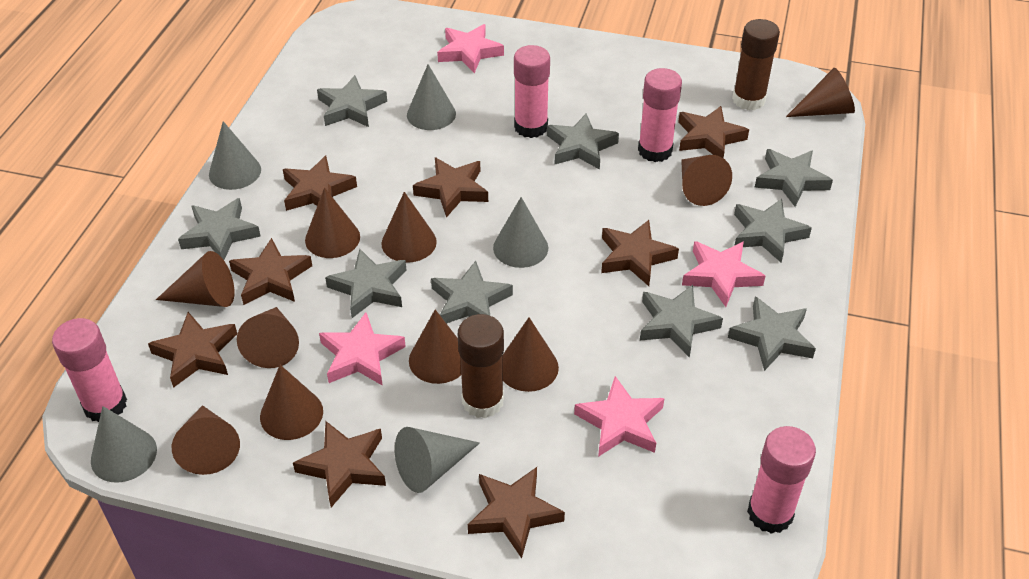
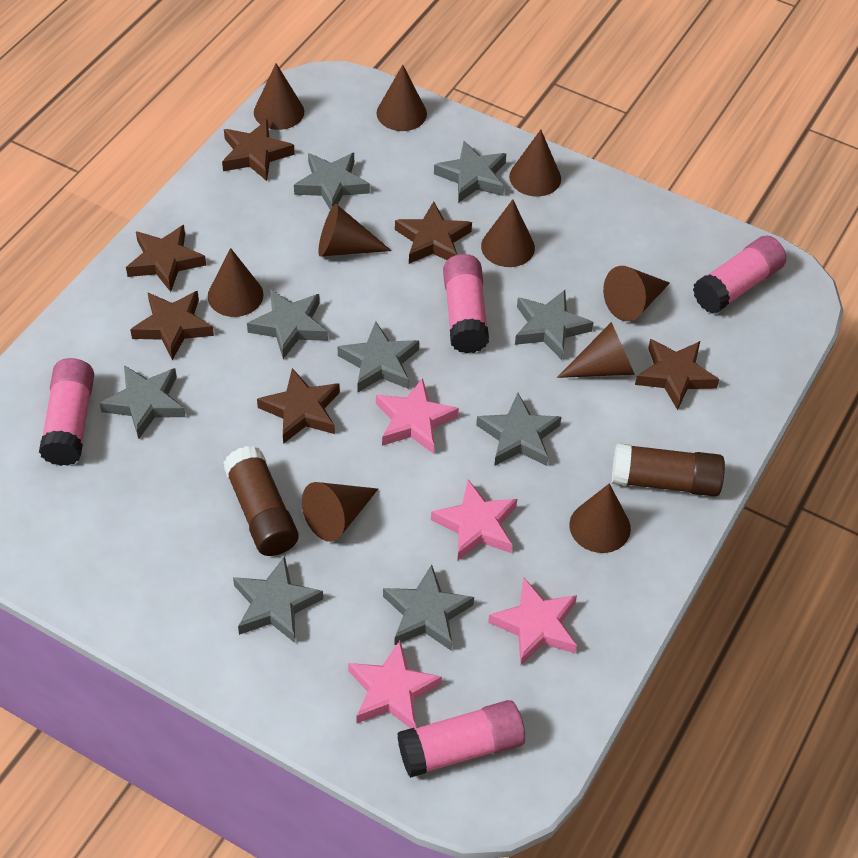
brown star: [148,312,237,388] [229,238,312,305] [283,155,357,211] [293,421,386,507] [413,157,488,218] [468,467,565,559] [601,220,679,286] [678,106,749,158] = 8 -> [126,225,206,292] [130,291,214,360] [222,119,295,181] [257,368,340,444] [395,201,472,264] [635,339,720,410] = 6
grey cone: [91,406,157,483] [209,121,261,190] [395,427,480,493] [407,64,456,130] [493,197,548,268] = 5 -> none = 0

